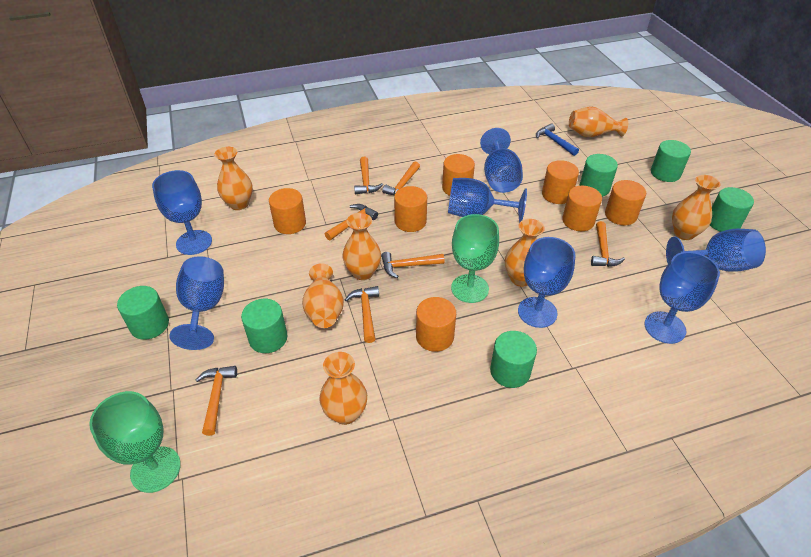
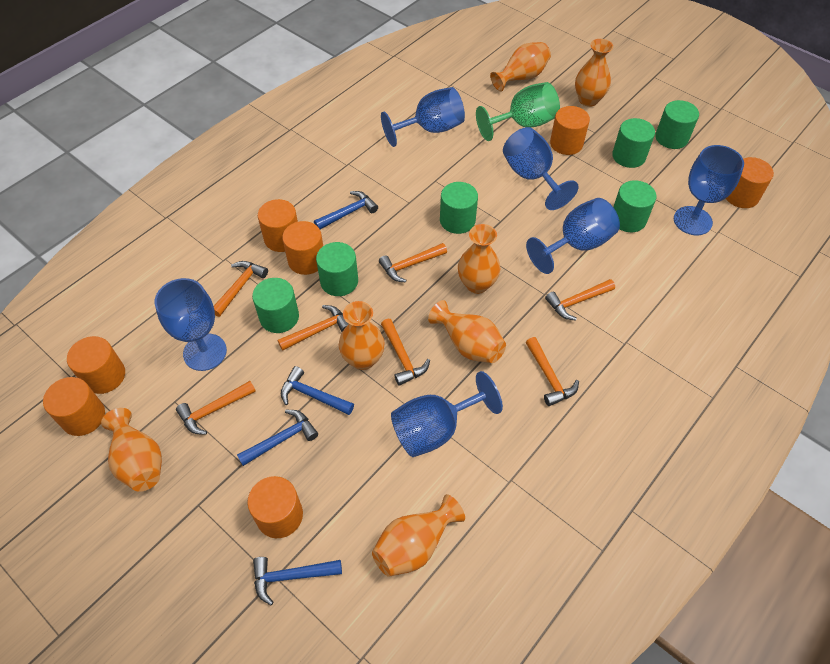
blue goblet: [152,170,212,255] [169,256,224,350] [448,178,527,222] [480,128,523,193] [518,237,575,328] [644,252,720,344] [666,229,766,272] = 7 -> [155,278,227,371] [381,87,465,147] [391,371,503,457] [503,127,579,210] [526,198,620,274] [674,145,744,235] = 6
blue hammer: [536,123,579,156] = 1 -> [237,410,318,466] [253,557,342,605] [281,366,354,415] [314,191,378,229] = 4
green goblet: [89,391,181,493] [451,214,499,303] = 2 -> [476,82,560,141] = 1

